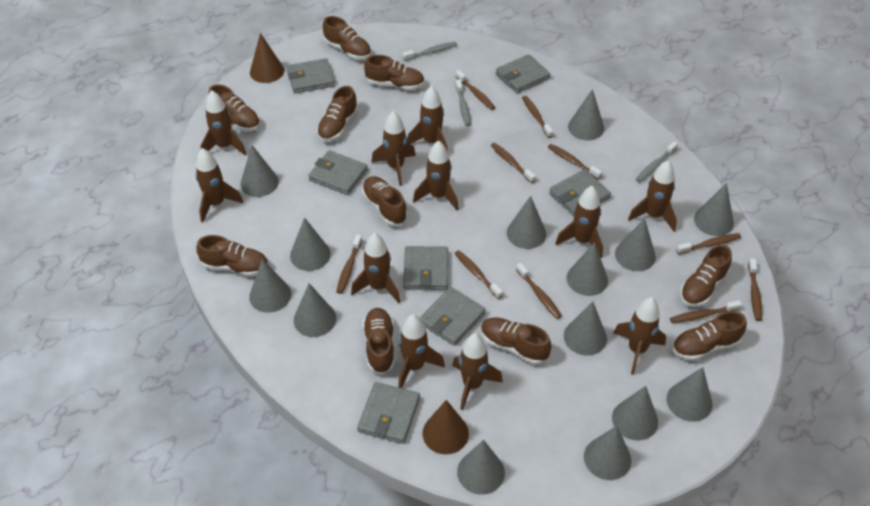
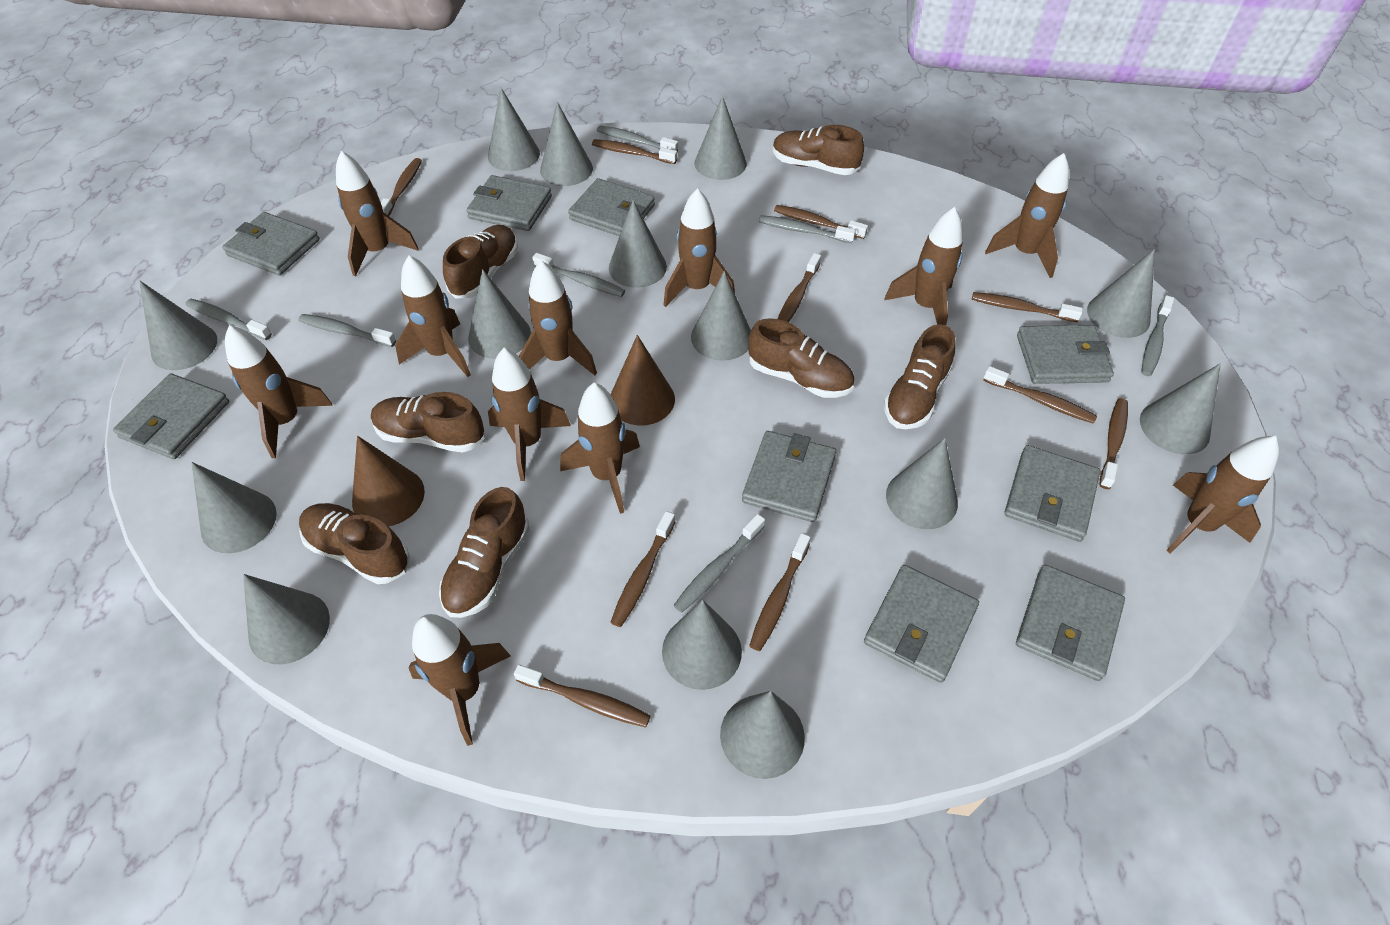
brown shoe: [196,235,268,276] [208,84,260,131] [317,86,358,142] [323,16,371,60] [362,176,407,226] [363,308,395,374] [364,55,425,90] [481,318,552,365] [672,311,747,361] [680,245,732,307] = 10 -> [299,503,410,584] [371,392,485,453] [439,487,530,618] [443,225,518,299] [748,318,854,398] [773,125,864,175] [884,324,955,429] = 7
grey toothbrush: [402,42,457,61] [456,80,471,126] [636,141,678,182] = 3 -> [185,299,272,340] [298,314,396,347] [532,253,625,297] [597,126,678,151] [673,514,765,613] [759,215,856,243] [1141,295,1174,376] = 7
grey wallet: [287,58,335,93] [308,150,368,195] [357,382,420,444] [403,246,448,290] [420,287,486,346] [496,54,551,94] [549,169,611,216] = 7 -> [113,373,229,459] [222,212,320,276] [466,175,552,231] [568,178,655,236] [742,431,836,522] [864,565,979,683] [1004,445,1100,542] [1016,565,1125,681] [1017,325,1114,384] = 9

